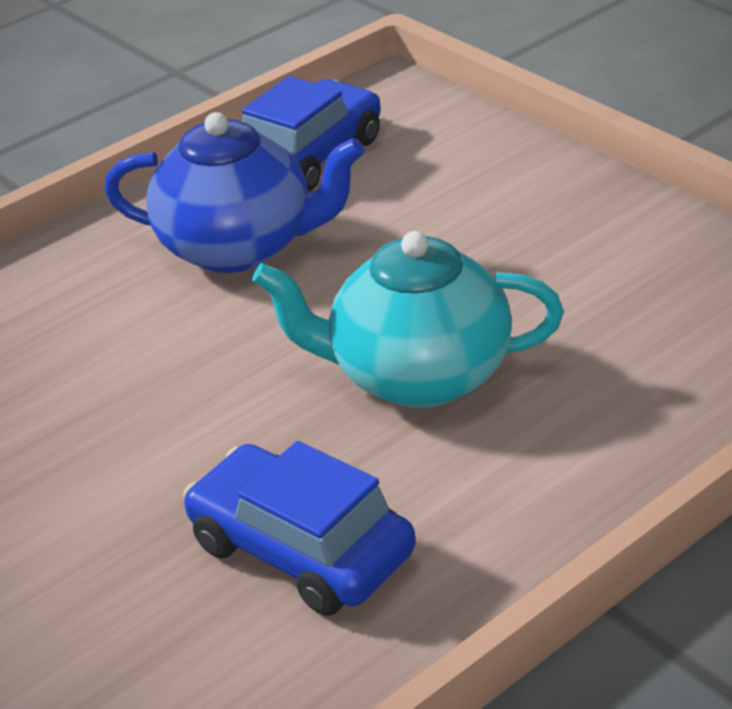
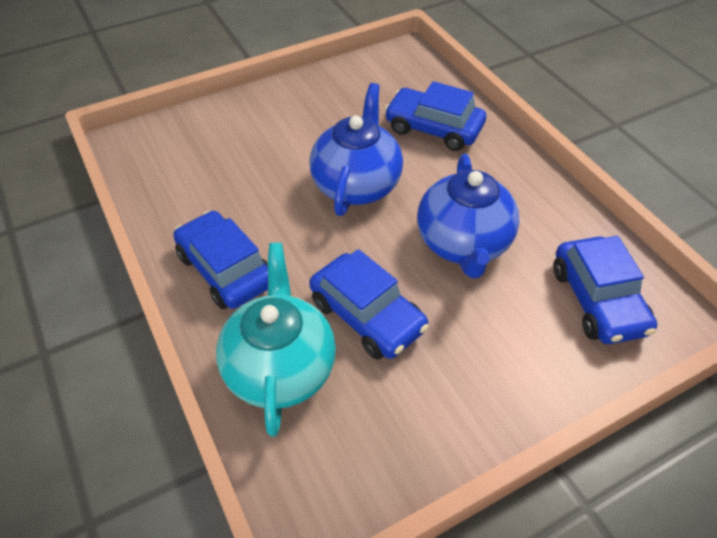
blue car: [183,441,416,616] [242,76,381,192] = 2 -> [173,211,268,309] [309,249,429,360] [384,81,486,151] [553,236,657,344] = 4
blue teapot: [104,112,365,273] = 1 -> [309,83,403,216] [417,154,519,278] = 2

